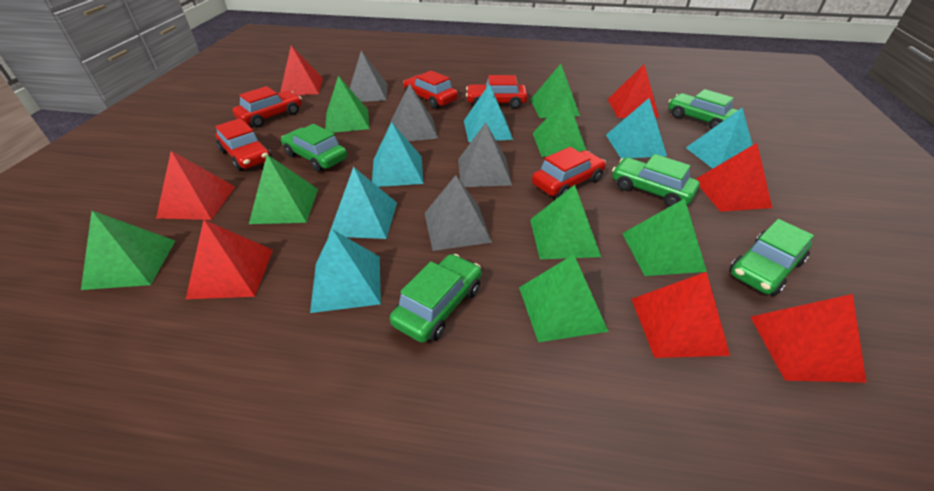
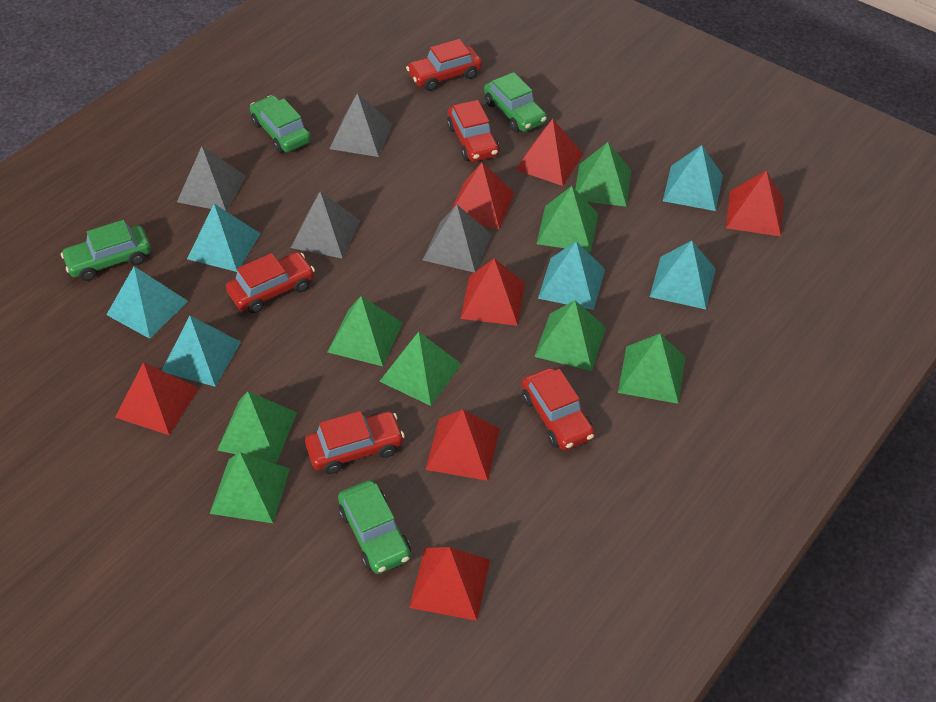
green car: [281,124,347,172] [390,254,482,343] [612,154,700,207] [668,89,738,129] [729,219,814,296] = 5 -> [61,220,151,281] [250,95,311,153] [338,480,411,574] [484,72,547,132] = 4

